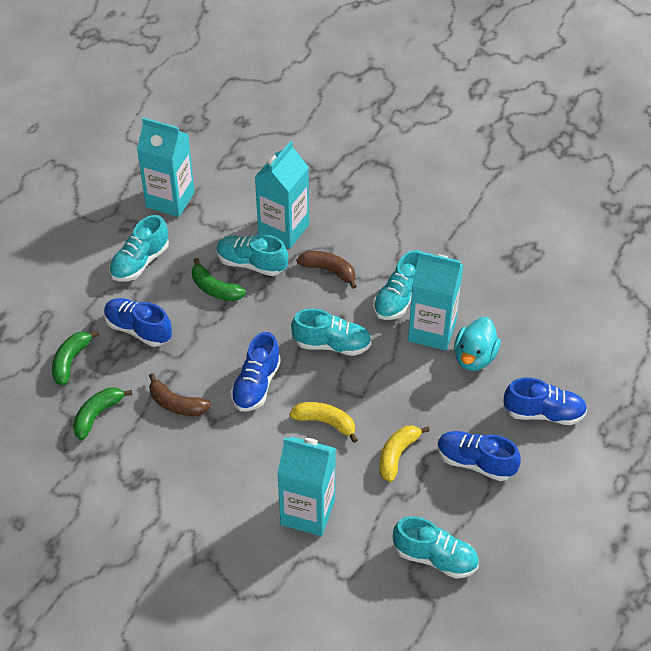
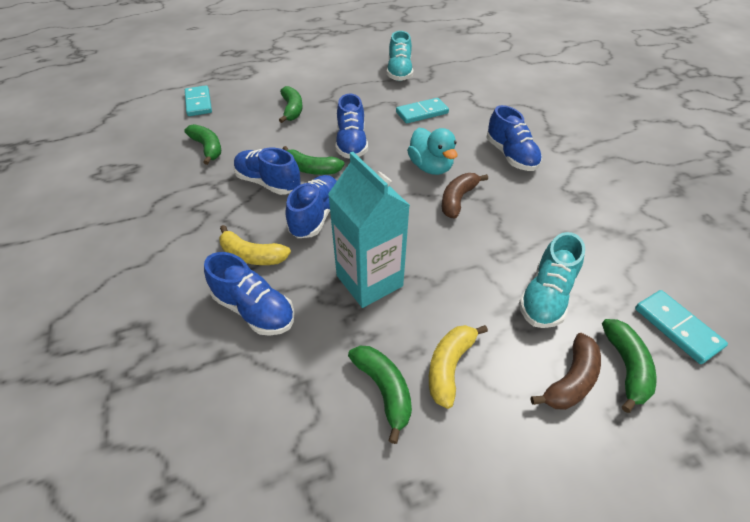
blue shoe: [104,298,172,347] [230,332,281,411] [437,431,521,481] [504,378,587,425] = 4 -> [204,252,295,336] [234,147,300,195] [286,175,337,238] [336,93,368,159] [486,105,542,171] = 5
green banana: [52,330,99,386] [73,387,133,440] [192,258,246,301] = 3 -> [184,124,221,165] [279,86,303,123] [283,146,345,175] [348,346,412,444] [602,319,656,413] = 5
turquoise carton: [137,117,195,217] [255,141,309,249] [277,437,336,536] [408,251,463,351] = 4 -> [328,152,410,308] = 1
turquoise domino: none = 0 -> [185,85,212,116] [396,98,449,123] [635,290,728,364] = 3
turquoise shoe: [109,215,169,281] [216,234,288,276] [291,309,371,356] [373,250,422,320] [393,516,479,578] = 5 -> [387,31,413,81] [519,232,585,328] = 2

